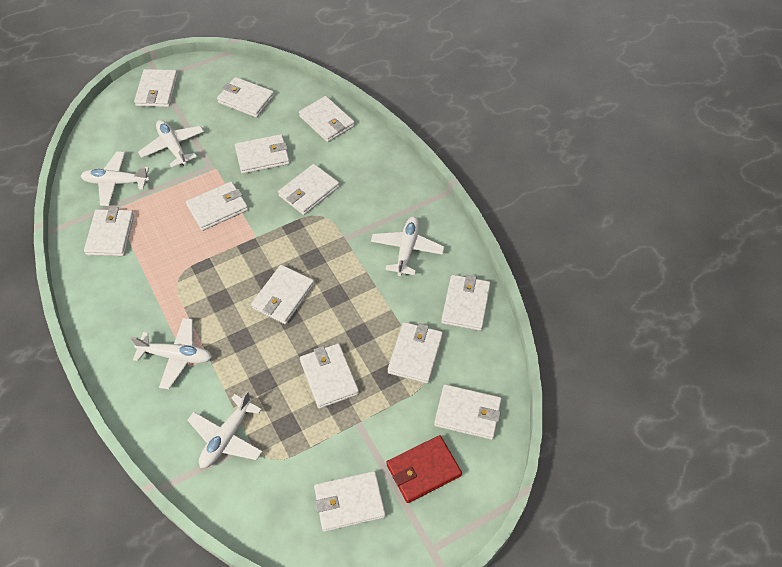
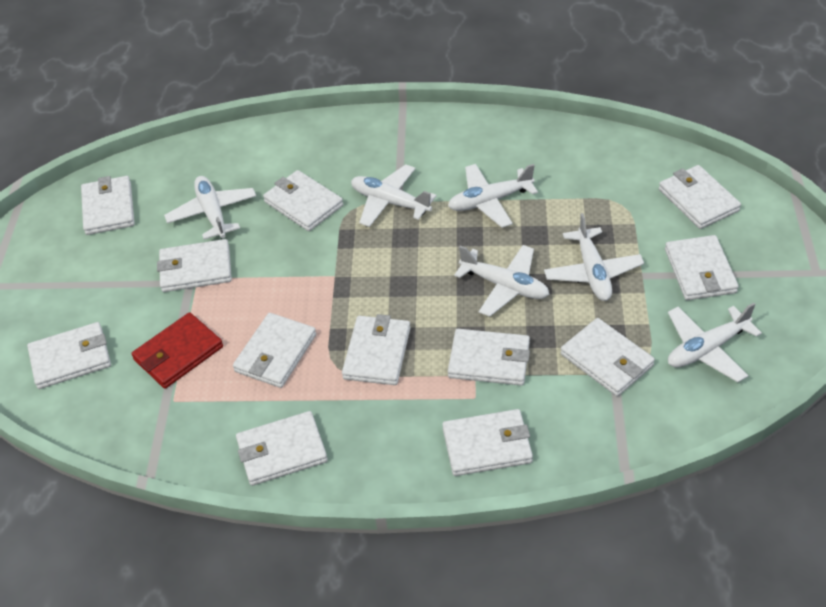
white plane: [81,151,150,206] [130,318,212,389] [138,120,204,168] [188,391,263,468] [371,217,444,276] = 5 -> [164,176,256,240] [351,164,437,227] [448,164,538,228] [454,245,550,317] [544,213,644,301] [668,303,762,382] = 6
white wallet: [84,207,134,256] [134,69,178,107] [186,181,248,231] [217,77,274,118] [235,134,290,174] [251,265,314,324] [278,164,339,215] [299,96,355,142] [300,343,359,409] [314,471,386,532] [388,322,443,384] [434,384,502,440] [441,275,491,331] = 13 -> [27,322,111,389] [81,176,135,235] [157,239,232,292] [233,313,316,388] [236,411,328,486] [263,170,343,231] [342,314,410,385] [442,409,533,476] [448,329,530,386] [560,318,655,396] [659,165,741,229] [665,235,739,300] = 12

